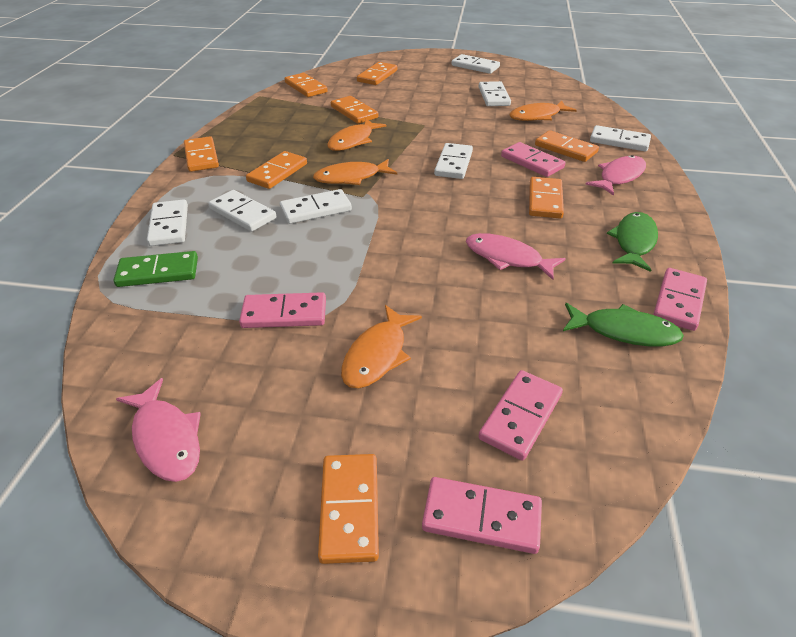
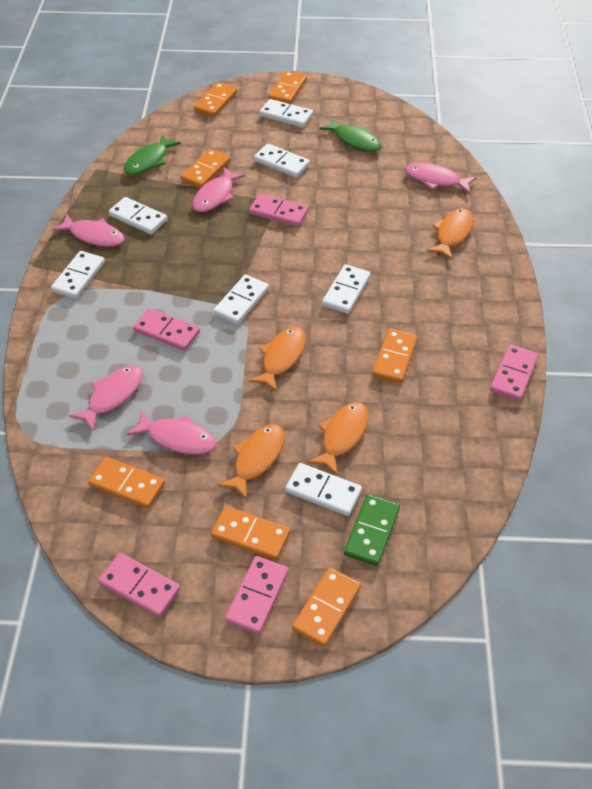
orange domino: [184,136,219,172] [246,151,307,189] [285,73,328,97] [318,454,379,564] [331,96,378,124] [357,62,397,85] [529,177,564,218] [535,130,599,162] = 8 -> [88,457,165,509] [181,149,230,188] [194,82,237,117] [211,506,290,560] [268,71,307,104] [292,568,361,647] [372,328,418,383] = 7
pink fish: [116,378,201,482] [466,233,566,280] [585,155,646,196] = 3 -> [52,214,125,247] [69,365,143,431] [126,411,216,455] [192,167,246,212] [405,163,477,194] = 5

